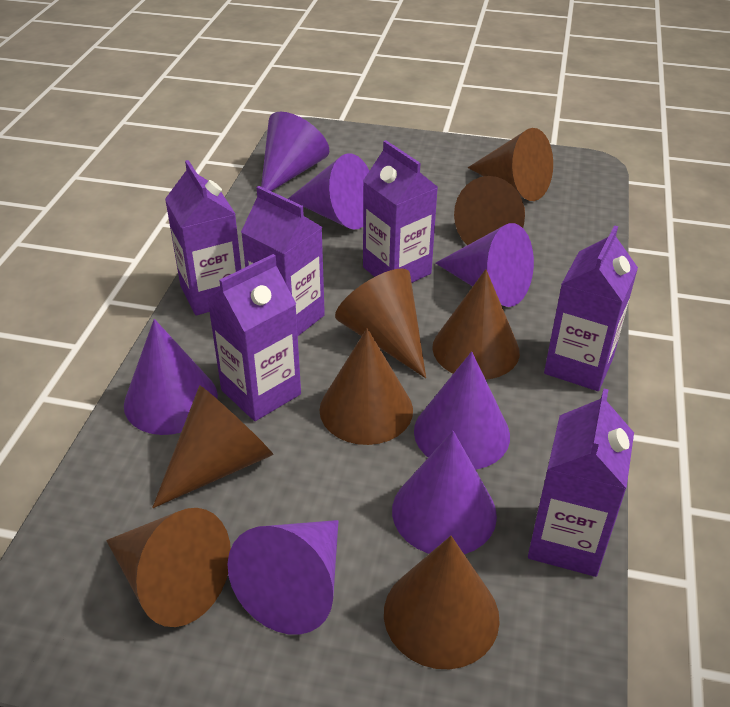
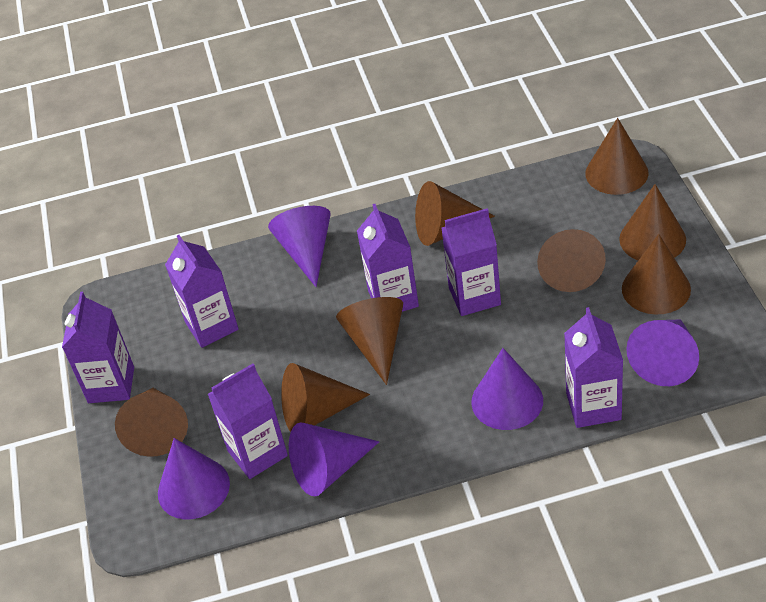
purple cone: [124,319,218,435] [227,520,338,635] [261,111,329,191] [288,154,369,229] [392,431,497,554] [414,352,510,470] [436,223,534,307] = 7 -> [158,438,230,519] [268,206,331,287] [289,423,379,496] [471,348,543,430] [626,319,699,386] = 5

